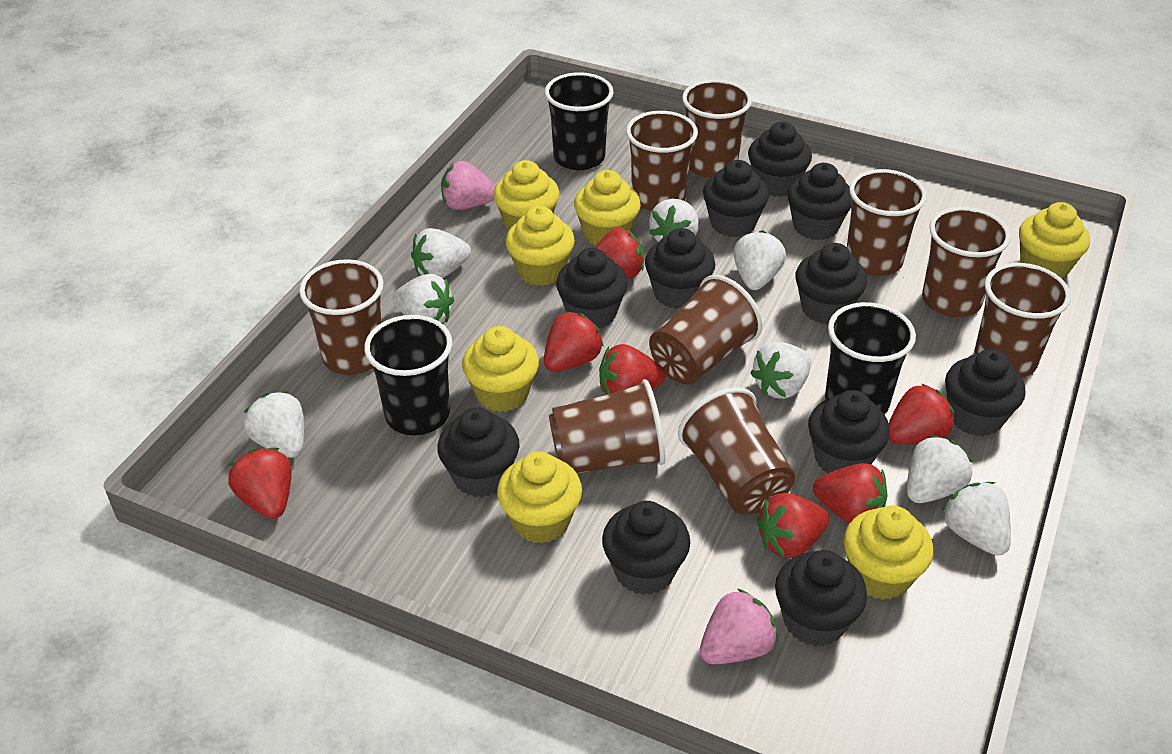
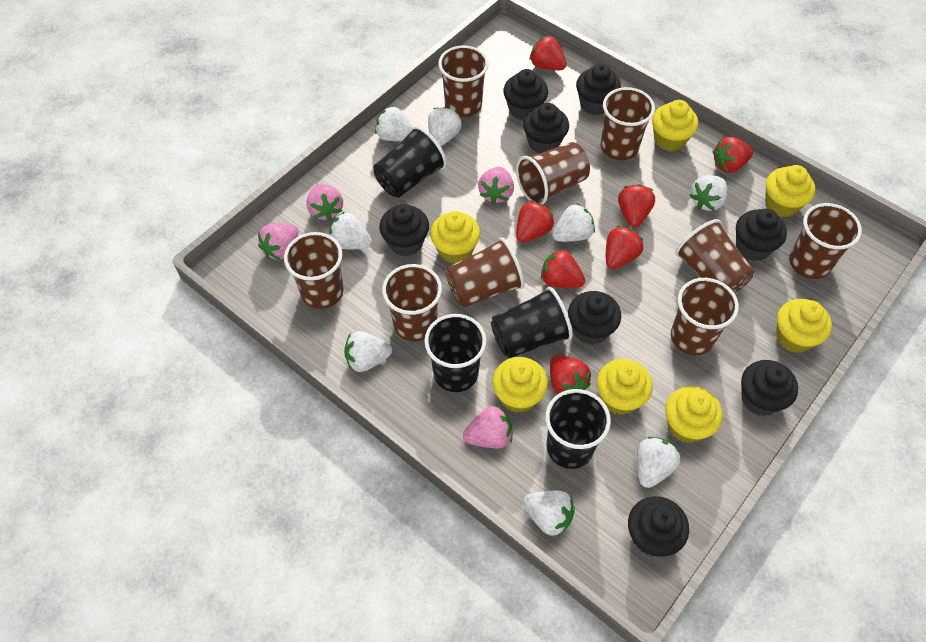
black cup: [364,315,452,435] [545,72,614,170] [825,302,916,414] = 3 -> [374,126,447,198] [424,314,486,392] [491,287,573,358] [545,389,611,469] = 4
black cupcake: [437,407,520,497] [556,248,628,328] [602,501,690,595] [645,228,715,309] [703,160,769,237] [748,122,812,197] [775,550,867,647] [787,163,852,240] [795,243,867,325] [808,390,890,474] [945,349,1026,436] = 11 -> [379,204,429,256] [503,69,548,120] [523,103,569,154] [568,291,621,345] [576,64,621,115] [628,496,689,557] [736,209,787,261] [741,360,798,416] = 8
pink strawberry: [441,161,496,210] [700,588,778,664] = 2 -> [258,223,299,260] [306,184,343,221] [463,406,512,448] [478,167,514,205] = 4

